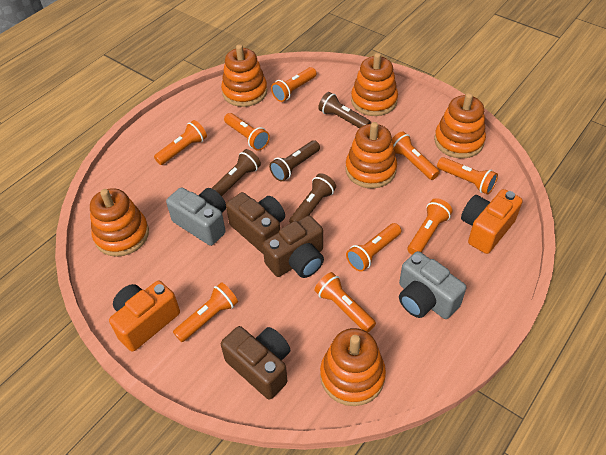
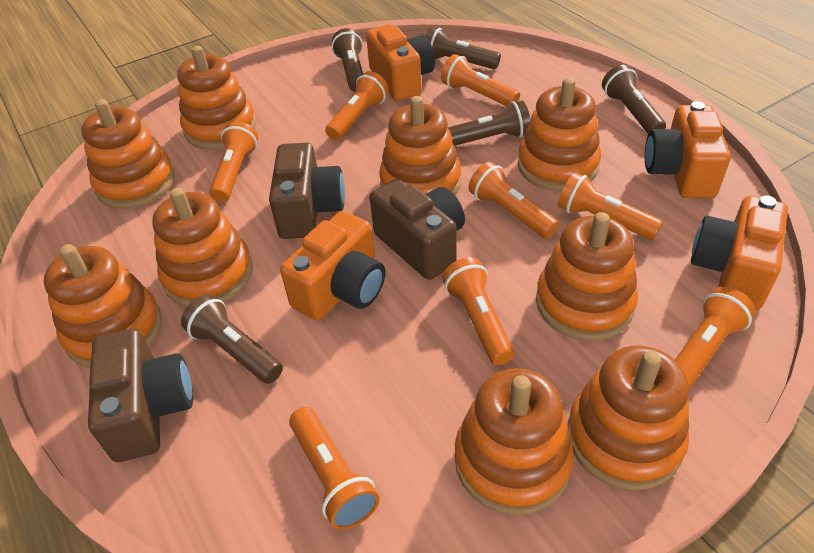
brown flashlight: [212,149,261,196] [269,140,320,181] [289,173,336,223] [318,92,371,128] = 4 -> [181,294,283,384] [332,28,363,92] [426,27,501,69] [448,100,530,146] [602,65,666,134] = 5
grey camera: [166,187,226,246] [399,251,466,319] = 2 -> none = 0
orange camera: [109,281,180,352] [461,189,523,254] = 2 -> [280,211,385,321] [366,25,435,101] [645,101,731,198] [691,195,788,310] = 4
orange flashlight: [154,120,207,165] [173,282,238,342] [224,113,270,151] [271,67,317,102] [315,272,376,332] [346,223,401,272] [392,131,440,180] [408,198,453,255] [437,157,498,195] = 9 -> [209,121,258,202] [289,407,380,530] [325,71,389,140] [441,54,520,106] [442,257,515,365] [469,162,559,238] [558,172,663,240] [675,287,756,389] = 8
orange stacking toy: [90,188,149,257] [221,44,267,107] [320,328,386,406] [345,122,397,189] [351,53,398,116] [434,93,486,159] = 6 -> [44,244,162,368] [81,99,175,209] [152,188,253,307] [177,46,256,150] [379,96,461,195] [455,369,574,515] [518,78,601,191] [536,212,638,341] [568,345,689,490] = 9

